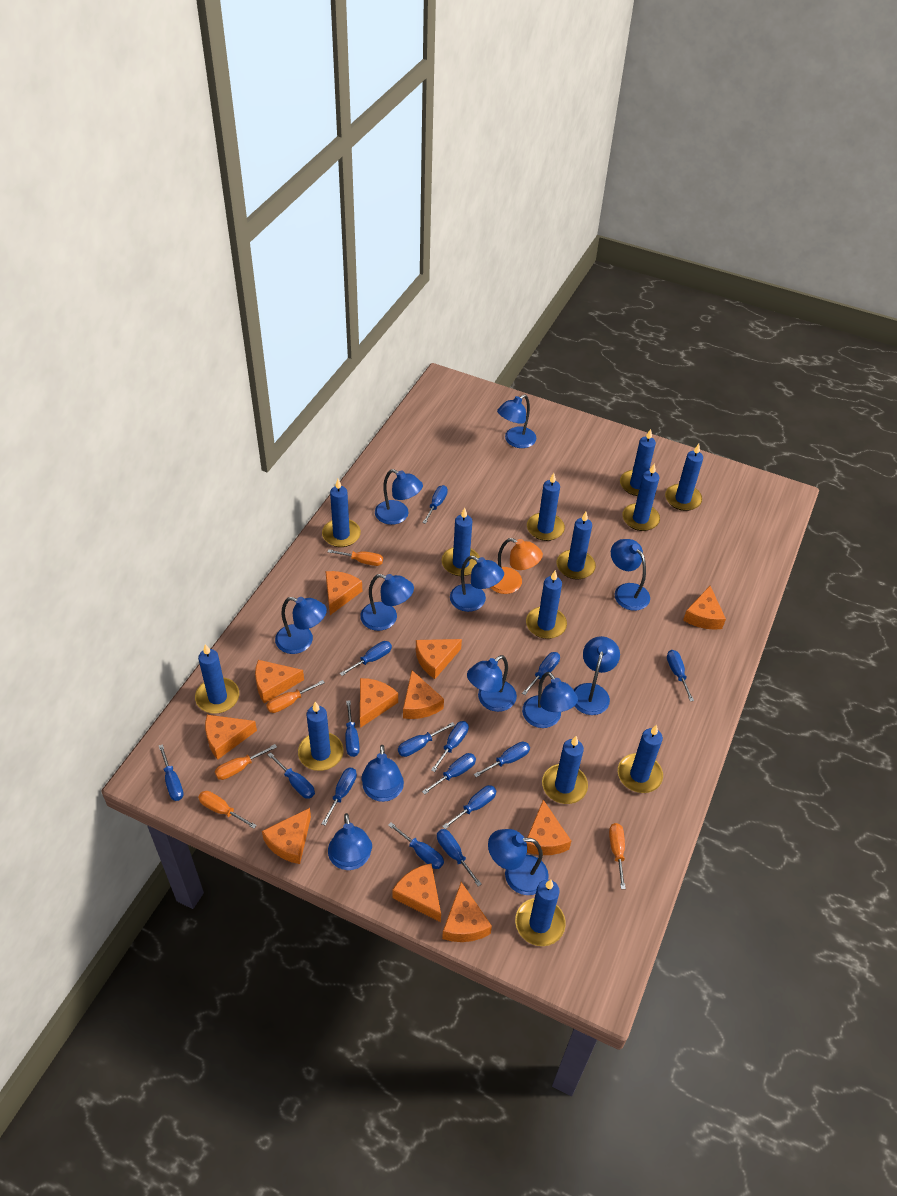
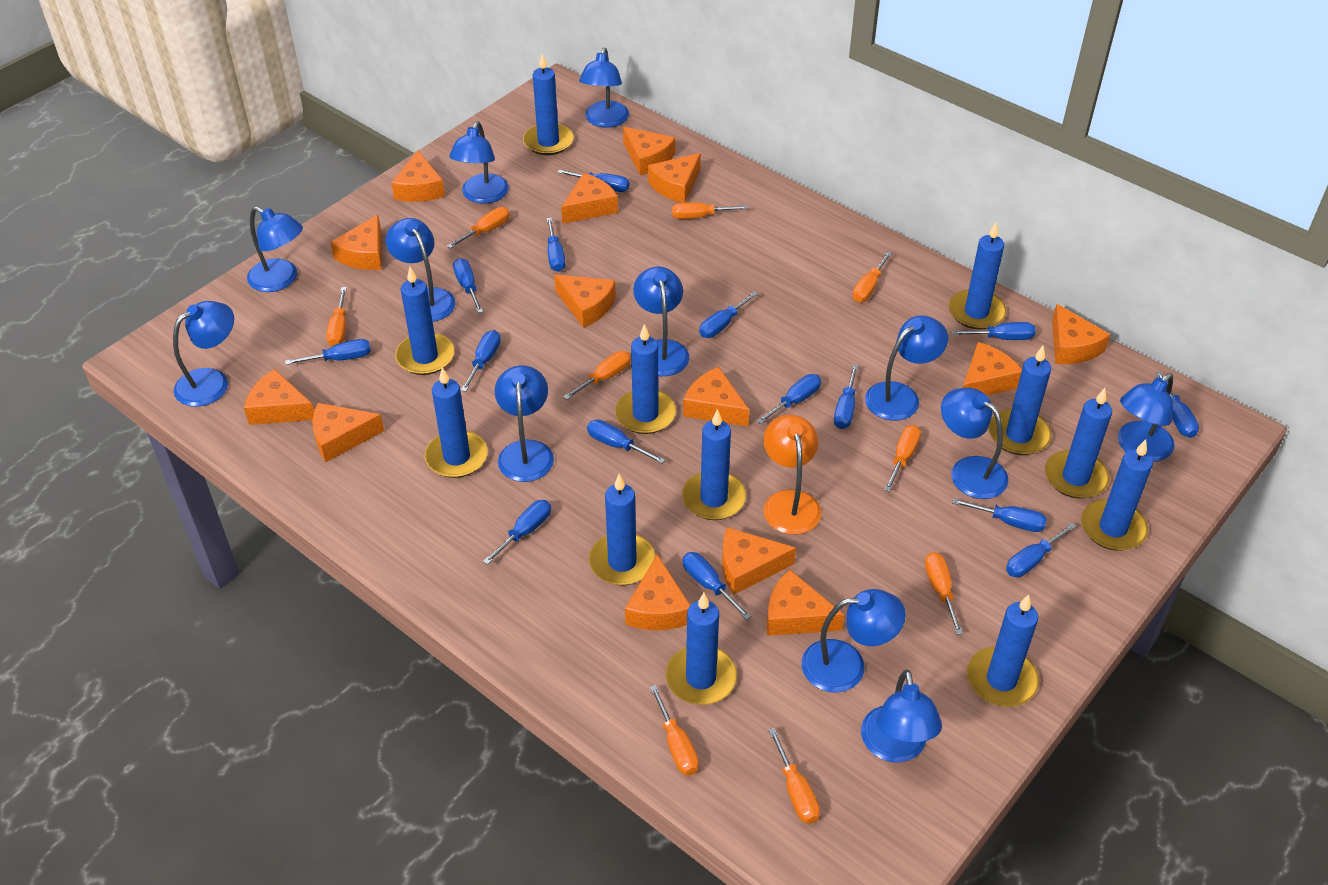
blue candle: [195,644,239,714] [298,702,344,771] [322,479,361,547] [442,508,480,576] [515,880,566,946] [526,570,567,639] [527,473,565,541] [542,736,588,804] [557,512,596,579] [618,725,663,793] [620,429,656,496] [622,463,660,531] [665,444,703,511] = 13 -> [395,267,454,375] [425,367,488,478] [523,54,573,155] [589,474,656,585] [615,324,676,434] [666,593,737,705] [682,409,746,520] [949,222,1006,330] [967,594,1039,707] [989,345,1051,455] [1045,388,1112,499] [1081,439,1153,551] = 12
orange cheese: [205,715,257,760] [255,660,304,703] [262,808,311,864] [325,571,362,615] [360,678,398,728] [392,863,441,922] [403,670,444,719] [416,639,462,679] [442,882,492,942] [526,800,571,855] [683,586,726,630] = 11 -> [244,369,314,425] [312,403,384,462] [330,215,382,270] [392,151,445,202] [554,274,616,328] [561,173,618,224] [623,127,675,175] [625,554,690,630] [648,153,701,203] [683,367,749,426] [722,527,796,594] [767,570,844,636] [963,342,1022,396] [1052,304,1110,364] = 14
orange screwdriver: [198,791,257,829] [215,744,277,780] [266,680,325,713] [328,549,383,566] [609,823,626,889] = 5 -> [326,287,347,346] [447,207,510,249] [563,351,631,400] [650,685,699,775] [672,202,748,219] [768,728,820,823] [853,251,892,302] [884,425,921,492] [925,552,963,635] = 9

